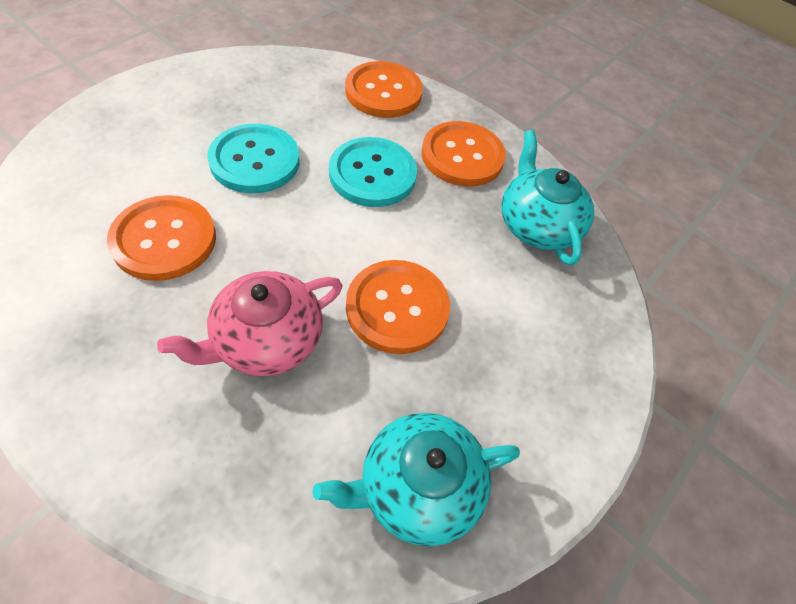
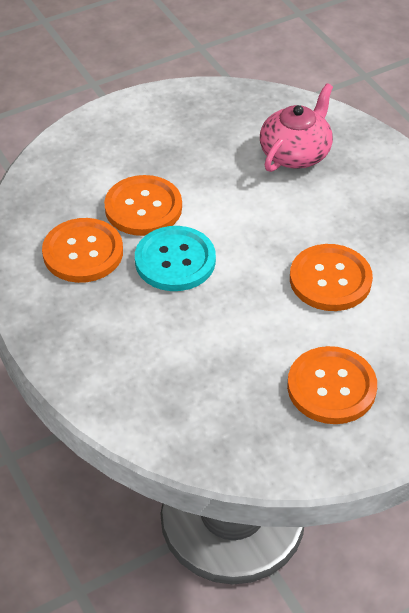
turquoise button: [207,124,300,193] [329,137,417,207] = 2 -> [135,226,216,291] = 1
turquoise teapot: [313,413,520,546] [502,130,594,266] = 2 -> none = 0

